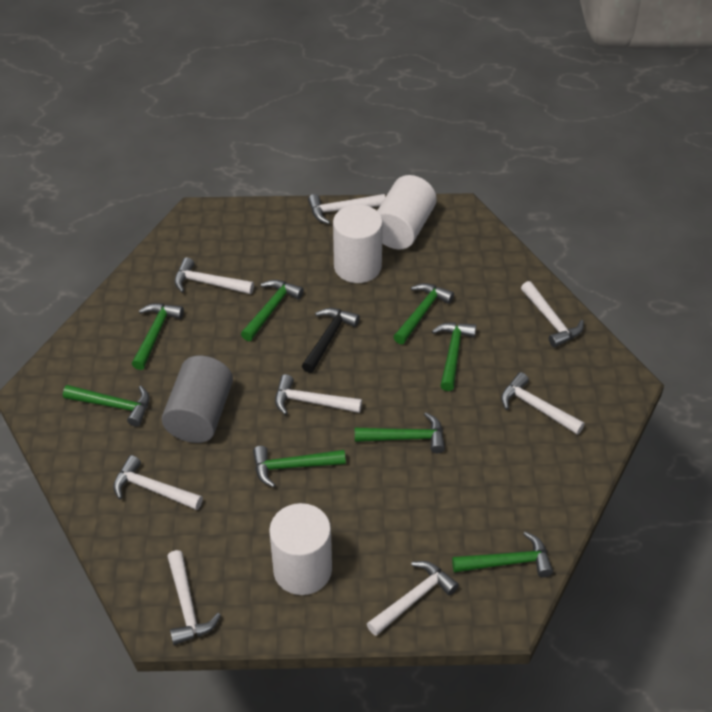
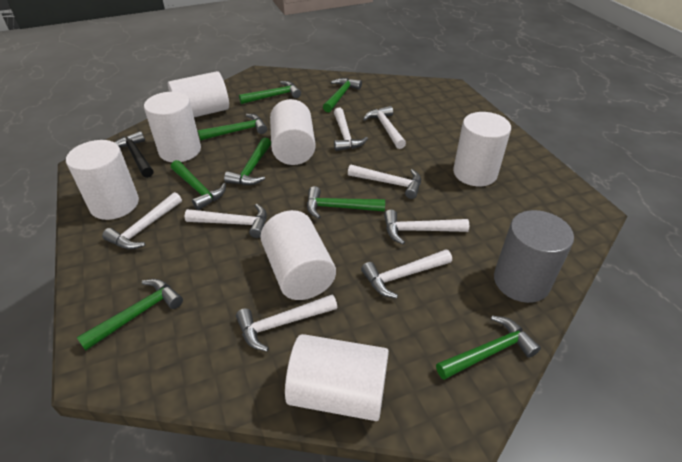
white cylinder: [269,503,332,595] [333,204,383,283] [377,175,437,249] = 3 -> [66,140,139,220] [144,92,201,162] [168,71,229,117] [260,210,336,300] [270,99,316,165] [285,334,389,421] [453,112,511,186] = 7

